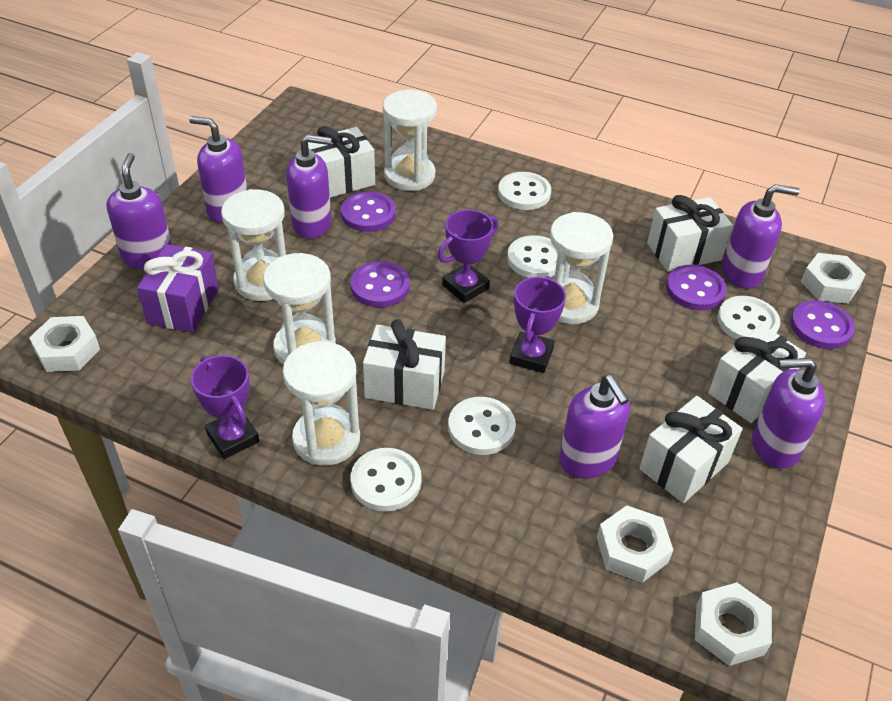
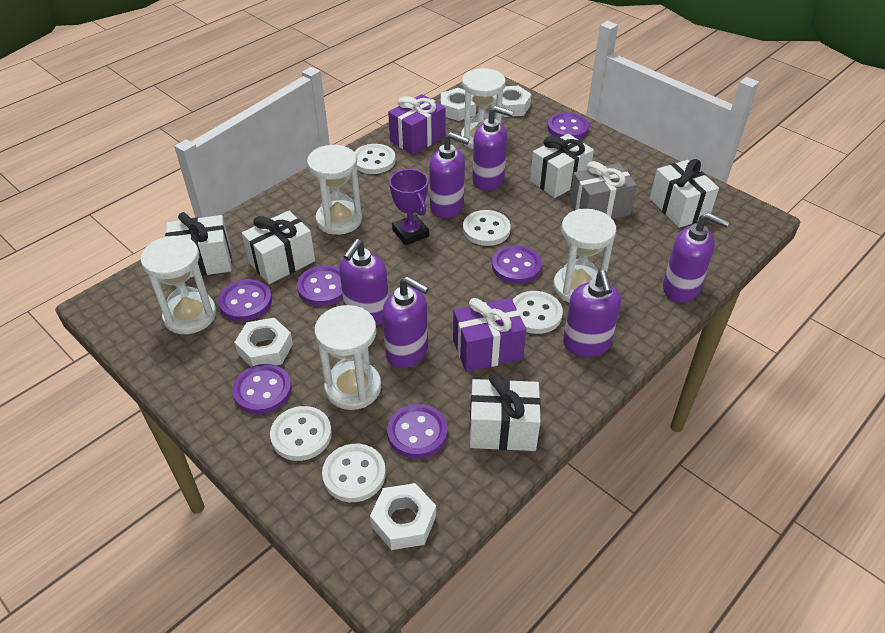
grey gift: none = 0 -> [569,161,637,219] = 1
purple button: [341,192,396,232] [350,261,410,307] [666,265,726,310] [791,300,855,349] = 4 -> [218,279,272,321] [232,364,292,414] [297,265,343,306] [387,404,448,459] [492,245,542,284] [547,112,589,139] = 6
purple gift: [137,244,219,333] = 1 -> [388,94,446,155] [453,298,526,372] = 2
purple trophy: [191,355,259,459] [438,210,498,303] [509,276,566,373] = 3 -> [389,169,429,245] = 1

